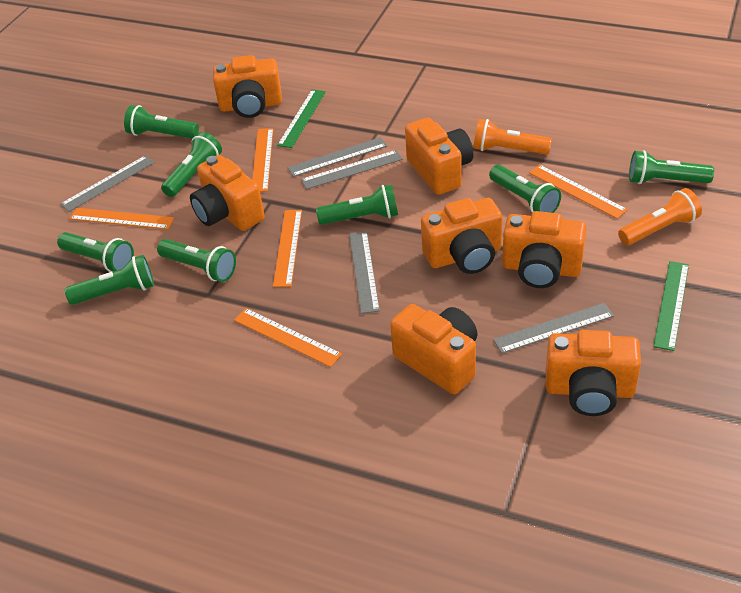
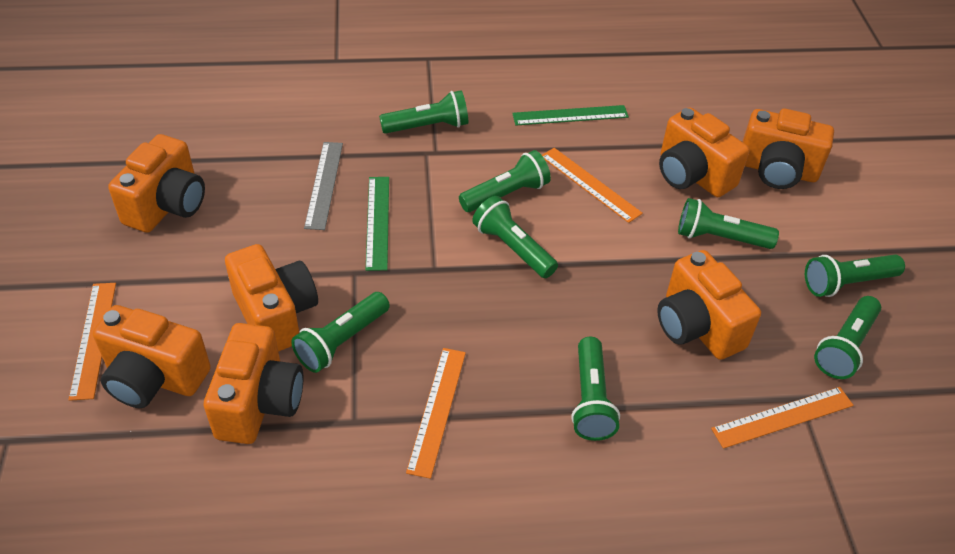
grey ruler: [60,155,155,212] [288,137,387,177] [301,150,403,189] [349,231,380,314] [493,303,614,353] = 5 -> [304,142,343,230] = 1
orange flashlight: [474,119,552,155] [618,188,702,245] = 2 -> none = 0
orange ruler: [69,208,174,229] [234,308,342,367] [252,128,273,192] [273,210,302,287] [529,165,628,219] = 5 -> [68,283,116,401] [406,348,466,479] [542,148,643,223] [711,387,854,449] = 4

